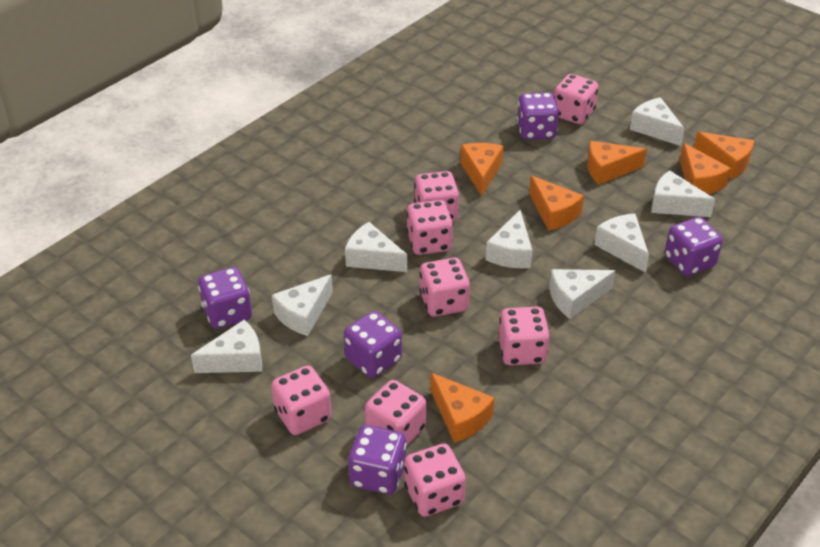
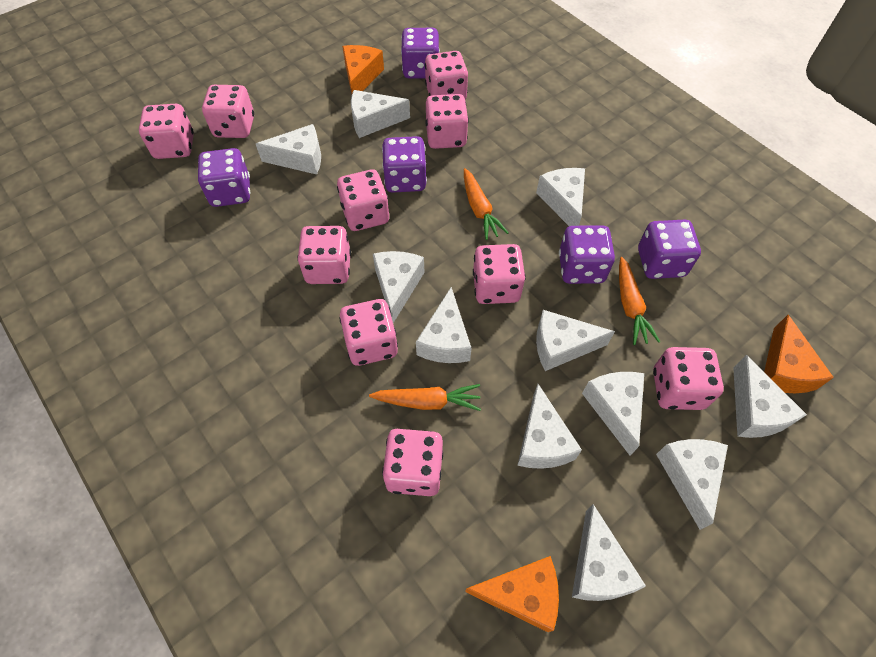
orange carrot: none = 0 -> [369,384,481,411] [464,168,509,240] [619,257,660,345] = 3
orange cheese: [430,373,495,443] [460,143,503,196] [529,176,584,231] [587,141,647,185] [680,143,731,194] [694,132,754,179] = 6 -> [342,45,384,94] [465,556,559,632] [764,315,834,393] = 3
pink dice: [271,365,332,435] [365,380,426,447] [404,443,466,517] [407,200,453,255] [414,171,459,221] [419,257,470,317] [499,306,550,366] [554,74,598,124] = 8 -> [139,104,194,159] [202,85,254,138] [297,226,351,284] [337,169,389,231] [339,299,398,366] [382,429,443,496] [425,51,468,100] [425,94,469,149] [473,244,526,304] [653,347,724,410] = 10
white cheese: [191,320,262,373] [272,274,333,336] [345,222,407,272] [485,210,532,269] [549,269,615,319] [594,213,649,273] [630,97,685,146] [651,170,715,217] = 8 -> [256,124,321,175] [351,90,410,138] [373,251,425,323] [416,287,472,363] [517,384,582,469] [536,168,585,226] [536,310,615,371] [572,504,646,601] [582,372,644,456] [656,439,728,530] [733,355,807,438] = 11

